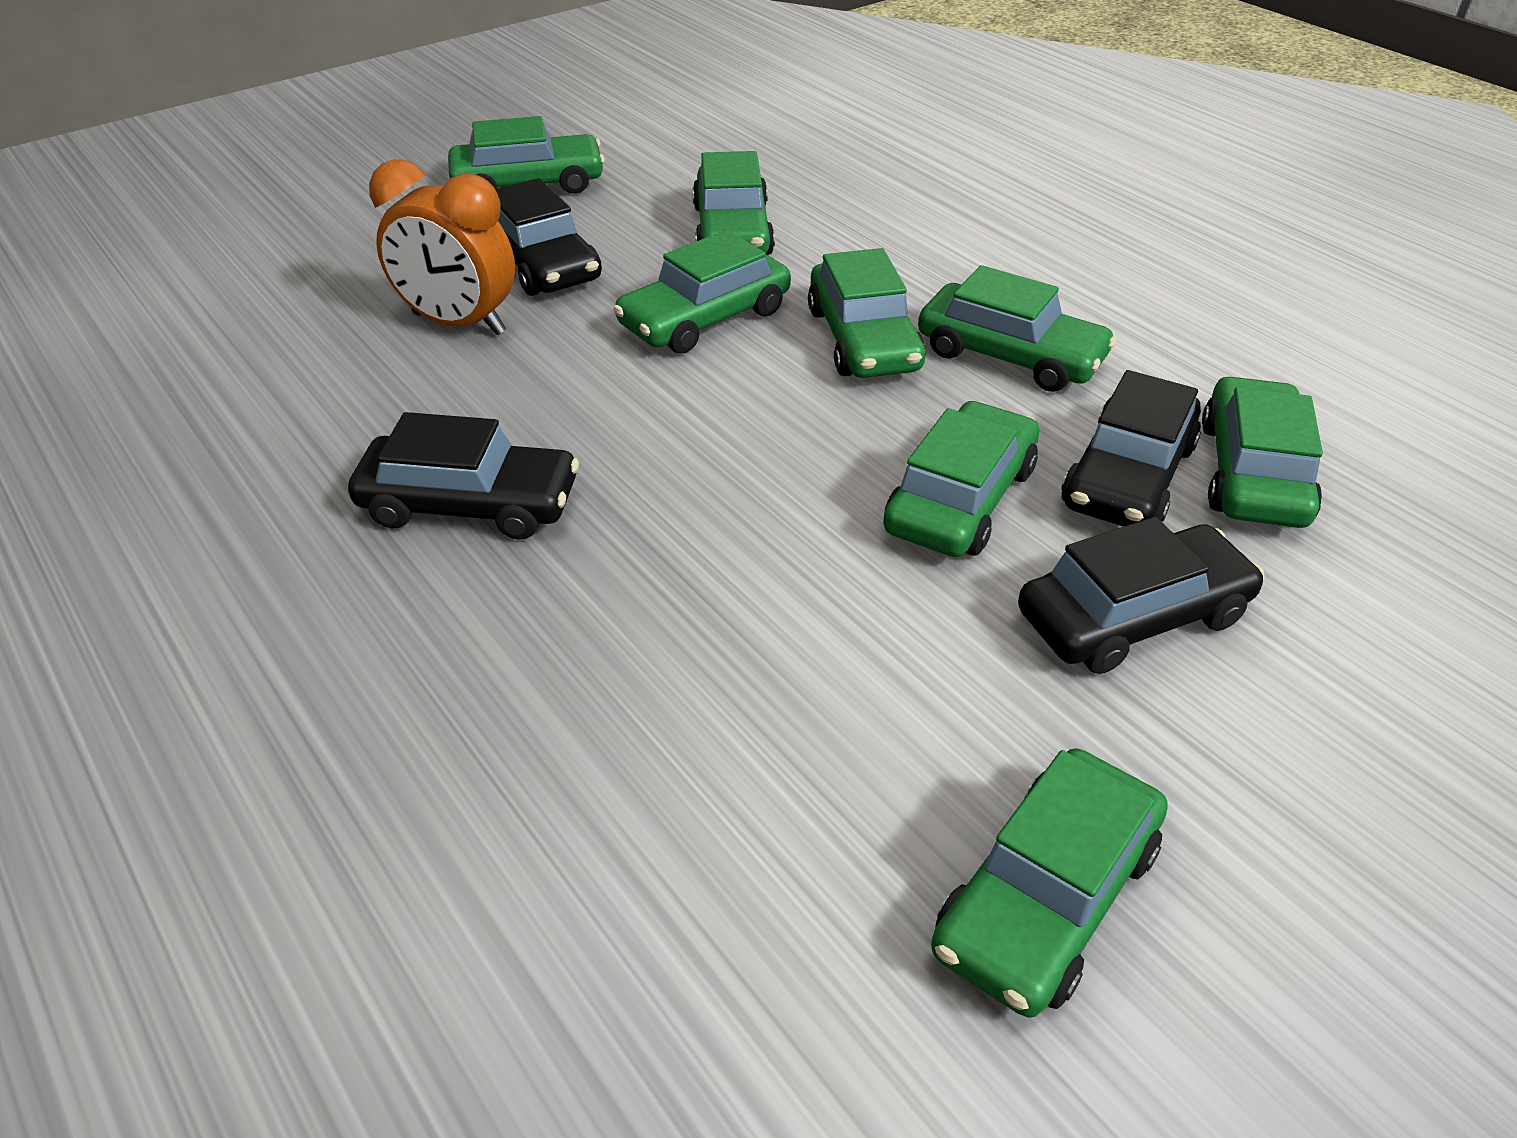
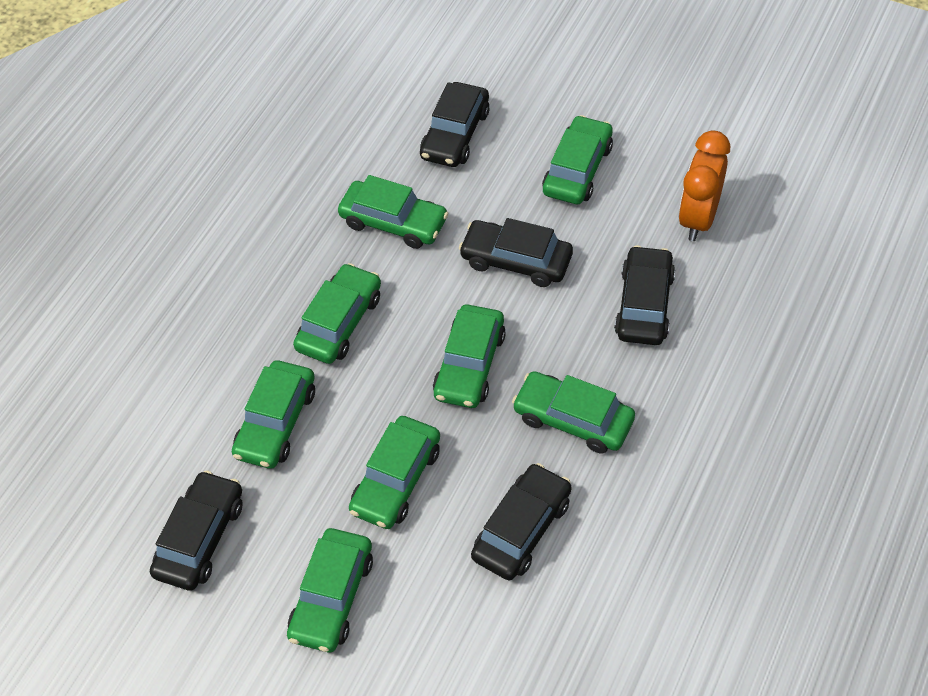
black car: [348,412,579,540] [495,178,602,296] [1018,517,1264,674] [1061,370,1201,527] = 4 -> [150,471,243,591] [420,82,490,167] [459,218,573,287] [471,463,571,580] [614,245,675,345] = 5

